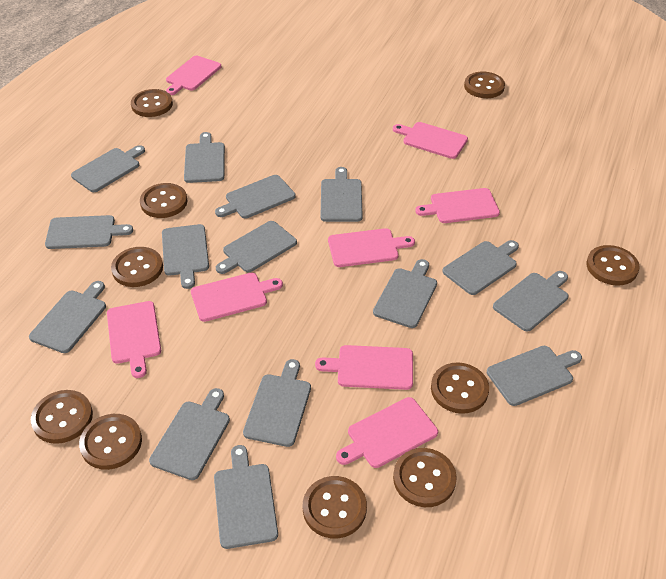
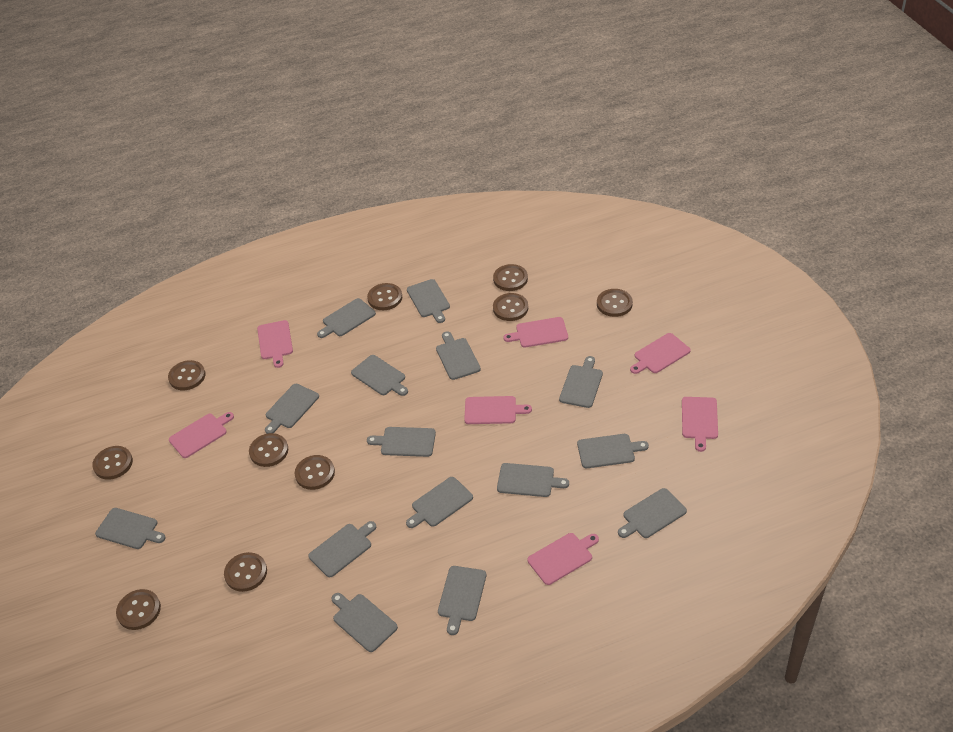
pink cutting board: [107,301,161,378] [166,56,221,95] [191,273,283,322] [315,345,413,390] [328,228,415,267] [336,397,438,468] [393,122,468,159] [415,188,500,223] = 8 -> [169,412,234,458] [257,320,293,368] [464,396,532,424] [503,317,568,348] [527,533,599,585] [630,333,691,374] [682,397,718,452] = 7

